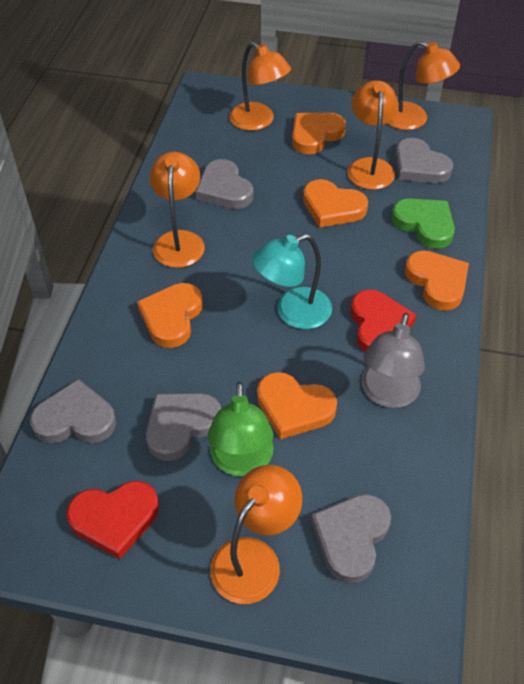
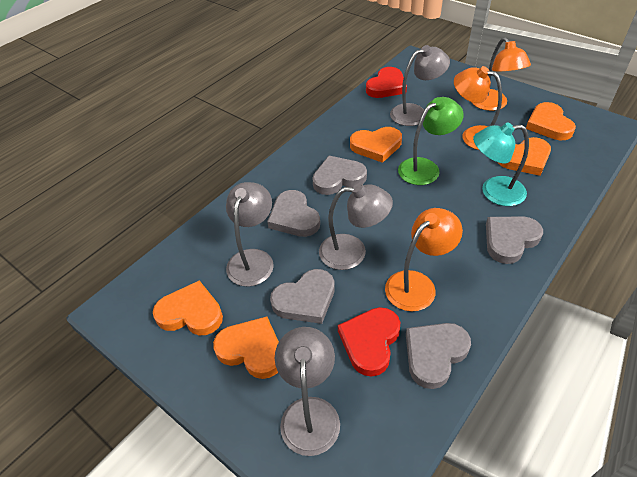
green heart: [391,198,455,249] = 1 -> none = 0
grey lamp: [361,313,425,408] = 1 -> [226,182,274,286] [275,327,340,456] [319,183,393,270] [390,45,450,126] = 4
orange lamp: [149,152,205,268] [210,465,302,604] [229,42,291,131] [347,80,398,190] [387,41,460,130] = 5 -> [385,208,463,311] [454,66,502,150] [472,37,531,111] = 3

